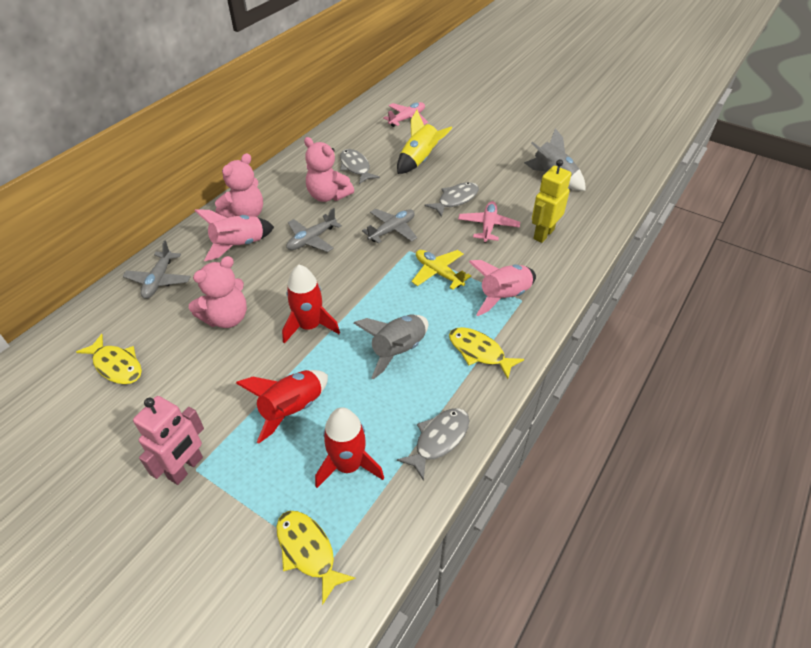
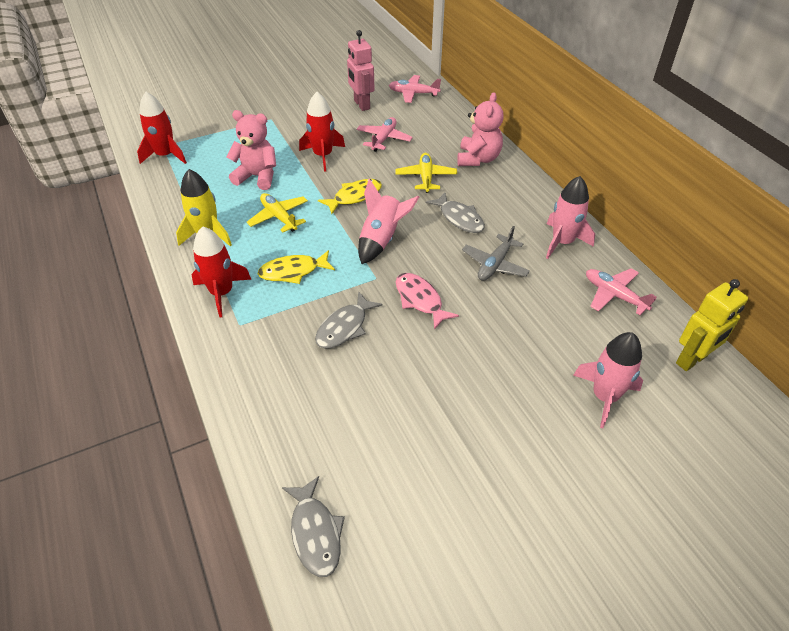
grey plane: [123,241,191,299] [286,208,342,252] [362,209,417,244] = 3 -> [462,226,530,281] = 1
grey rocket: [354,315,428,379] [524,128,586,191] = 2 -> none = 0
pink fish: none = 0 -> [396,273,459,330] = 1
pink plane: [383,102,428,127] [458,201,520,243] = 2 -> [357,117,413,152] [389,75,441,103] [586,268,657,315] = 3
pink rocket: [195,209,274,261] [469,260,536,316] = 2 -> [358,179,419,264] [546,176,595,259] [573,332,643,428] = 3
pink teddy bear: [189,256,247,328] [215,153,263,218] [304,137,354,202] = 3 -> [227,110,276,190] [457,92,504,166] = 2
yellow fish: [76,334,142,384] [276,511,355,605] [449,327,524,379] = 3 -> [258,250,335,284] [318,179,382,214] = 2
yellow plane: [411,250,471,290] = 1 -> [247,193,308,232] [395,153,457,193] = 2

